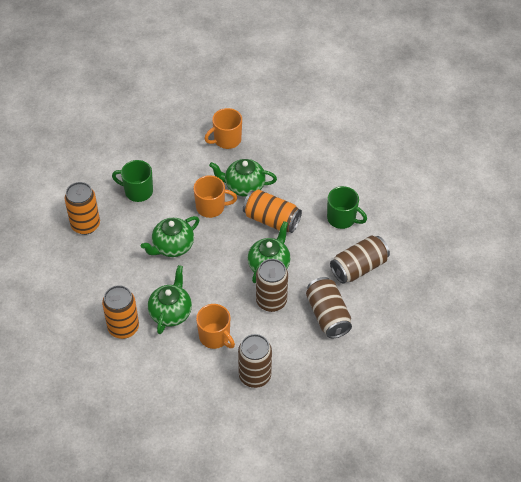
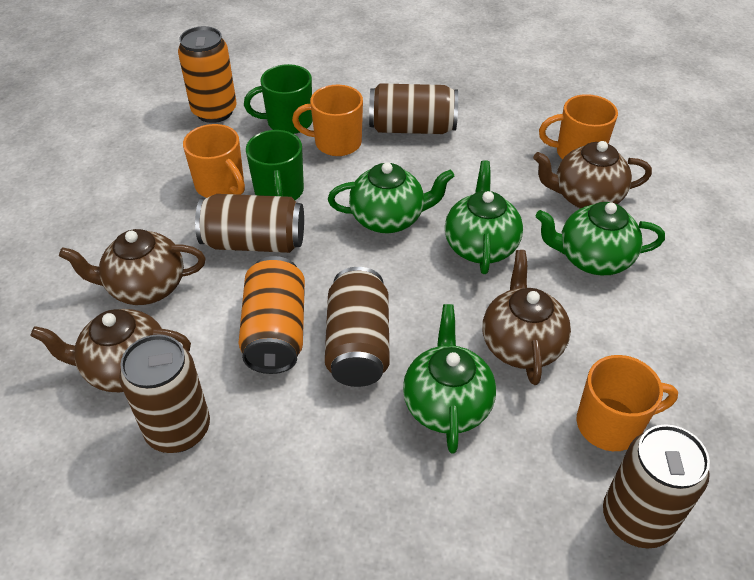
brown can: [238,334,272,388] [256,259,288,312] [306,277,352,338] [330,236,390,284] = 4 -> [119,334,210,453] [195,194,304,253] [325,267,390,387] [369,83,458,134] [603,424,710,548] = 5
brown teapot: none = 0 -> [31,309,191,392] [59,229,205,305] [483,250,571,385] [533,141,652,209] = 4
orange can: [64,182,100,235] [102,285,139,339] [243,189,302,233] = 3 -> [178,26,237,123] [238,256,305,374] = 2
orange mug: [193,175,237,218] [196,304,235,349] [204,108,242,149] = 3 -> [183,124,245,198] [292,85,363,156] [539,94,618,159] [577,355,678,451] = 4

